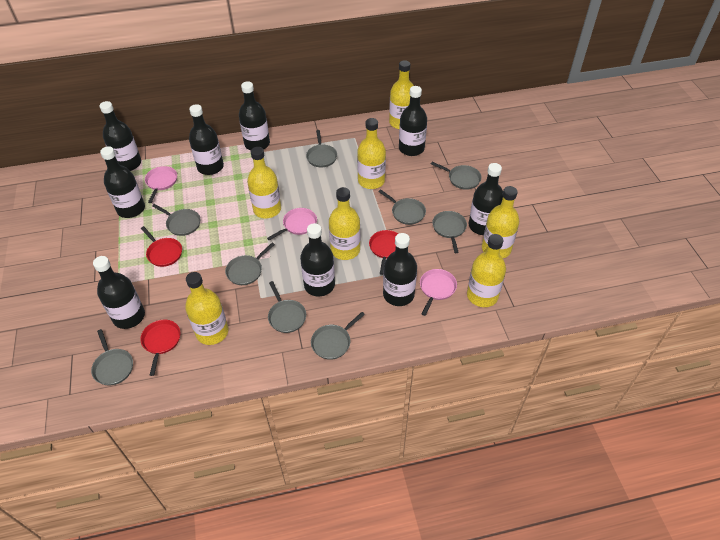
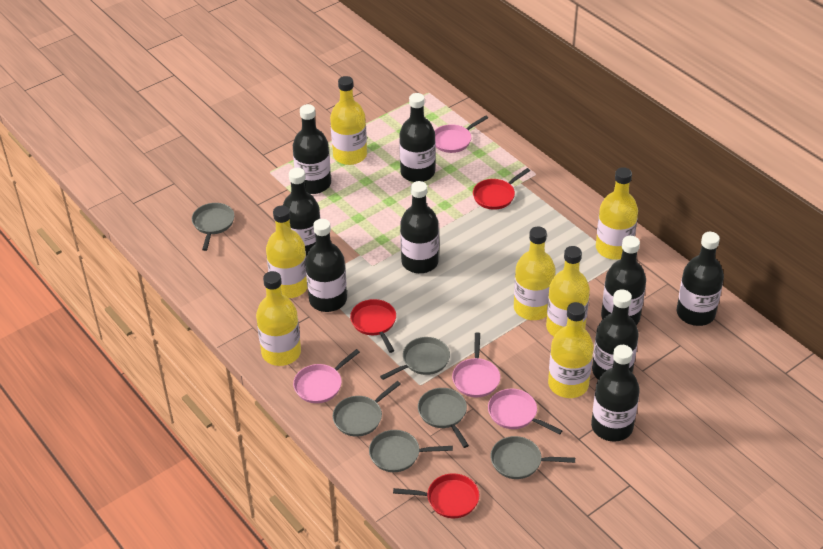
grey pan: [91,329,133,386] [152,204,201,236] [225,243,275,285] [268,281,306,333] [306,130,337,167] [311,312,365,360] [378,189,426,225] [431,162,482,190] [432,211,467,253] = 9 -> [192,203,235,251] [333,381,401,437] [369,430,453,472] [380,337,450,380] [418,388,469,448] [491,436,575,479] = 6
pink pan: [145,166,177,203] [267,208,317,241] [420,269,457,316] = 3 -> [293,349,360,403] [434,115,488,153] [452,333,500,397] [488,389,562,435] = 4

